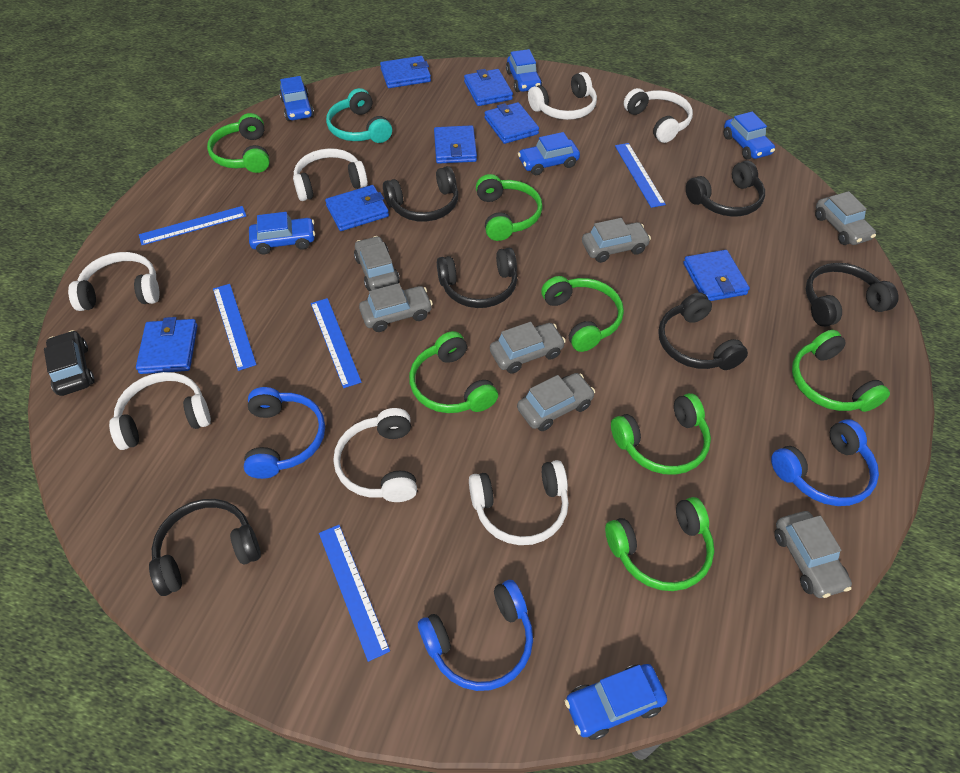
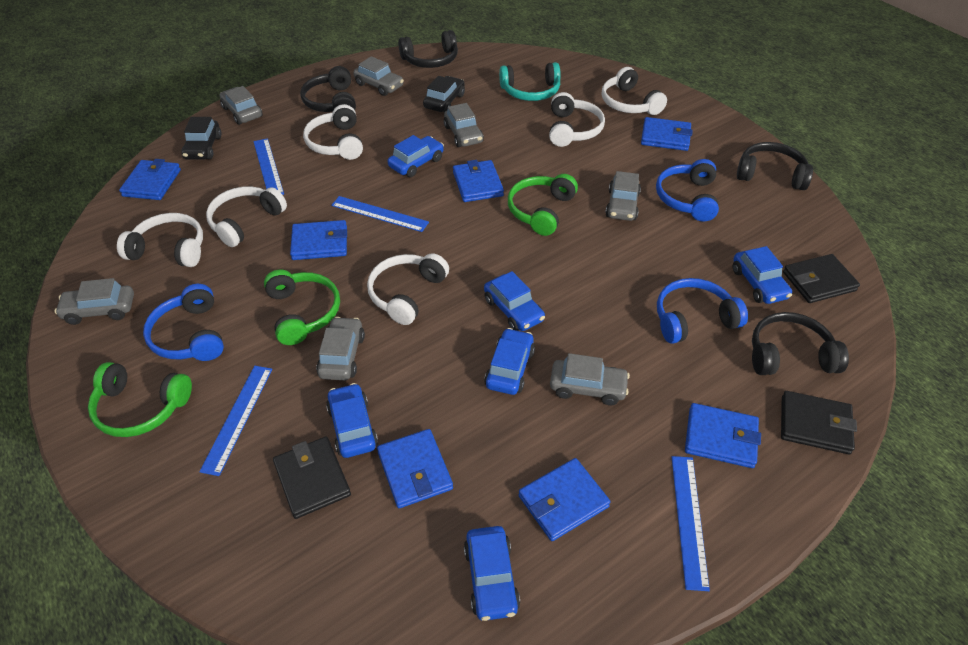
black car: [44,330,94,396] = 1 -> [181,117,222,160] [423,76,465,113] = 2
black headphones: [149,499,261,596] [383,166,458,222] [437,248,517,308] [658,292,748,370] [686,161,765,217] [806,263,899,327] = 6 -> [300,66,356,112] [398,30,458,68] [737,142,813,190] [752,312,849,375] = 4
black wallet: none = 0 -> [273,437,351,519] [781,391,857,454] [783,254,860,303] = 3
blue ruler: [139,206,246,245] [213,284,257,371] [311,298,362,388] [319,525,390,662] [615,143,666,208] = 5 -> [199,366,272,476] [253,138,284,195] [331,196,429,232] [672,456,710,591] = 4
green headphones: [207,113,270,173] [409,331,498,413] [476,174,543,241] [541,276,624,352] [605,497,714,591] [611,393,711,475] [792,330,890,412] = 7 -> [88,362,192,437] [264,269,340,345] [508,174,578,236] = 3
white headphones: [68,252,159,311] [109,372,211,450] [293,148,368,201] [333,408,417,502] [469,460,569,545] [528,72,597,120] [624,88,693,143] = 7 -> [117,213,203,267] [206,186,287,247] [303,104,363,160] [367,253,449,325] [549,92,605,147] [602,67,667,115] = 6

